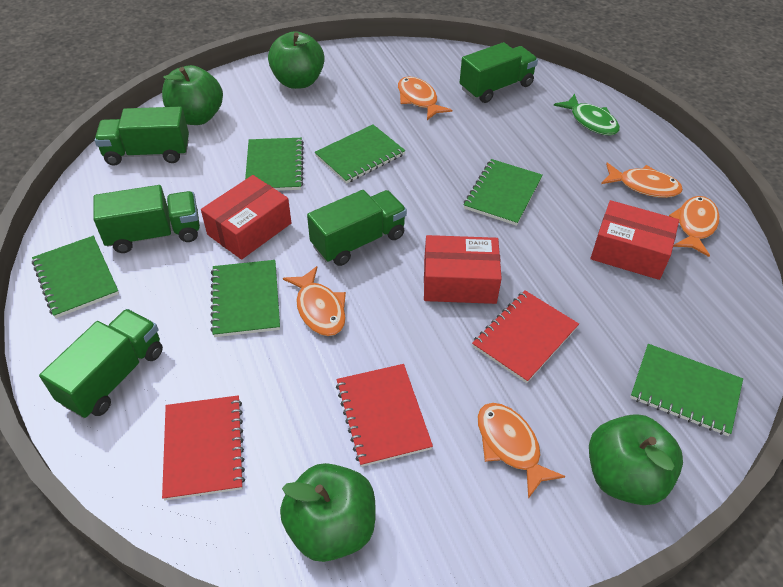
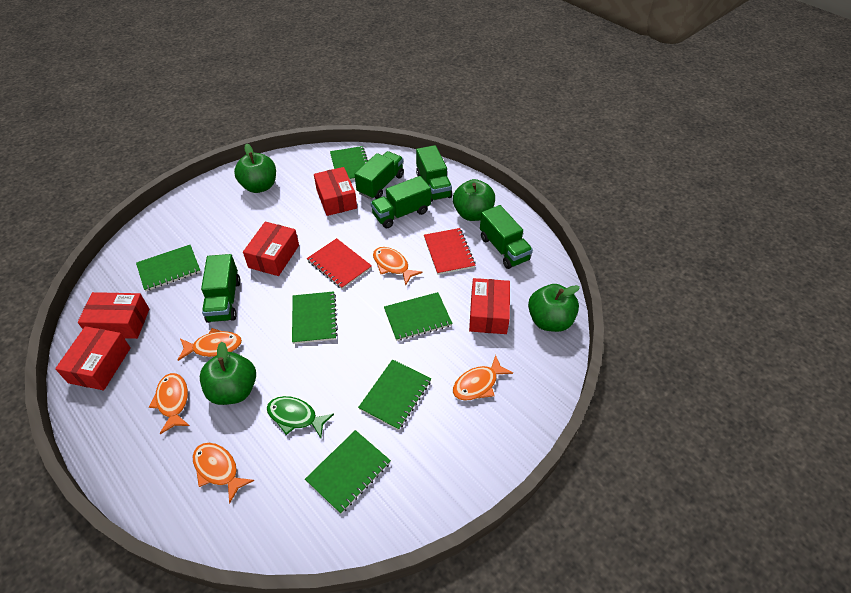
red box: [201,175,291,260] [424,235,502,304] [590,200,679,280] = 3 -> [55,326,131,390] [78,292,149,339] [243,222,299,276] [314,167,357,216] [469,278,510,334] = 5
red notebook: [162,395,245,500] [336,364,433,467] [472,290,579,383] = 3 -> [307,238,372,289] [424,228,476,275] = 2

